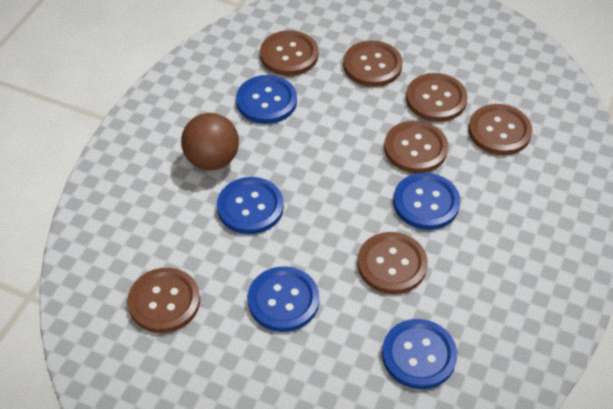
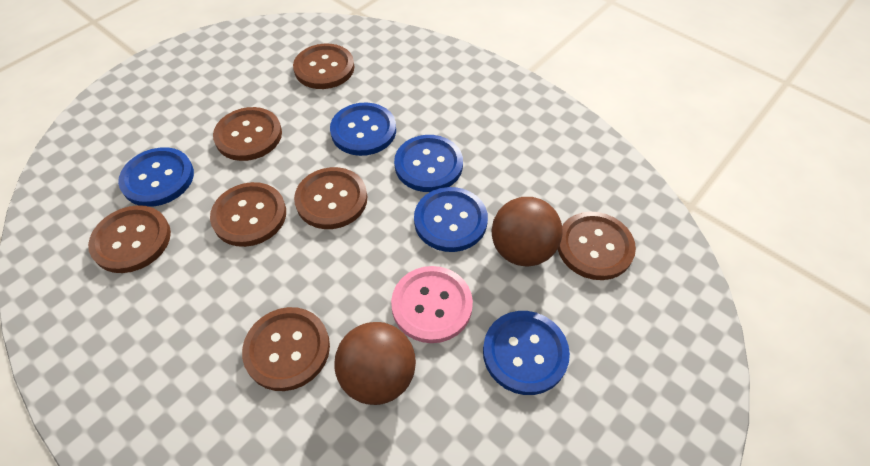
brown ball: [181,113,239,171] = 1 -> [334,322,416,405] [492,197,562,267] = 2
pink button: none = 0 -> [391,266,473,343] = 1

